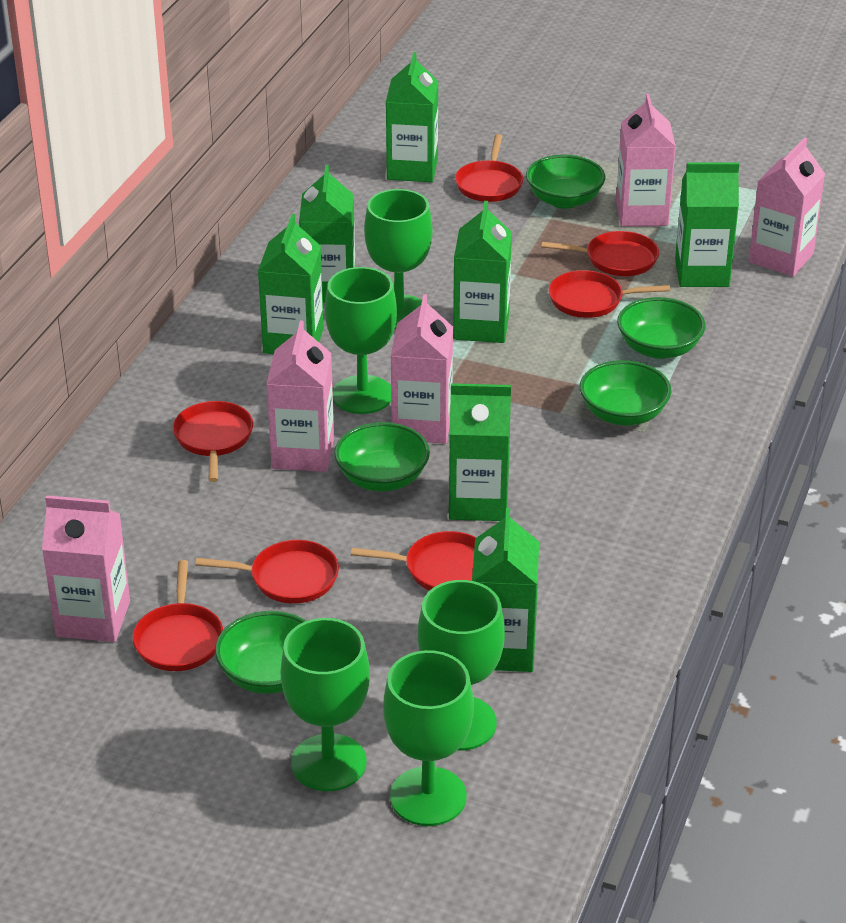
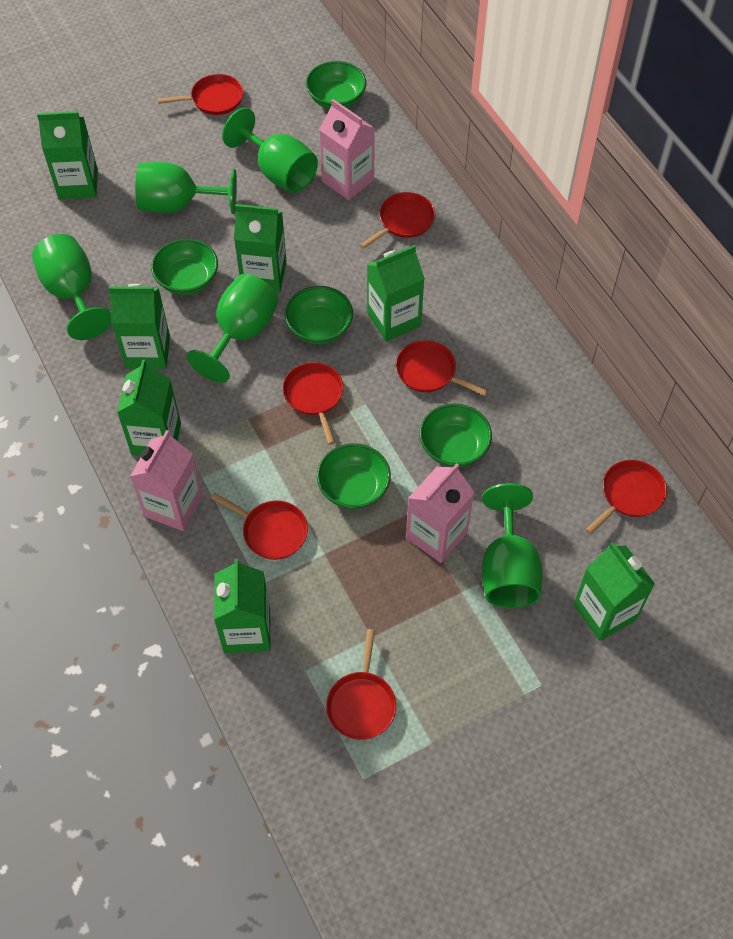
pink carton: [42,495,130,642] [266,321,334,472] [391,294,453,444] [616,94,676,227] [749,137,825,277] = 5 -> [130,430,202,531] [319,99,375,200] [406,463,475,563] = 3

